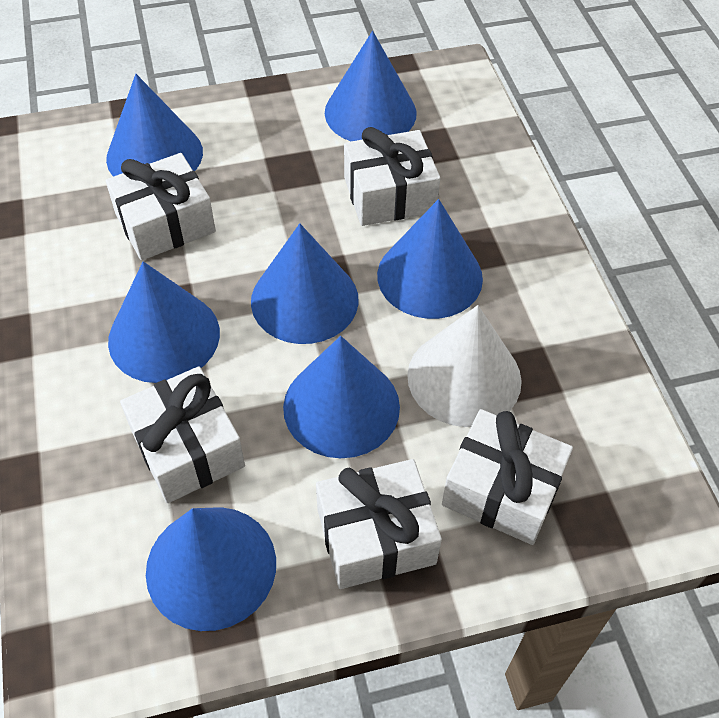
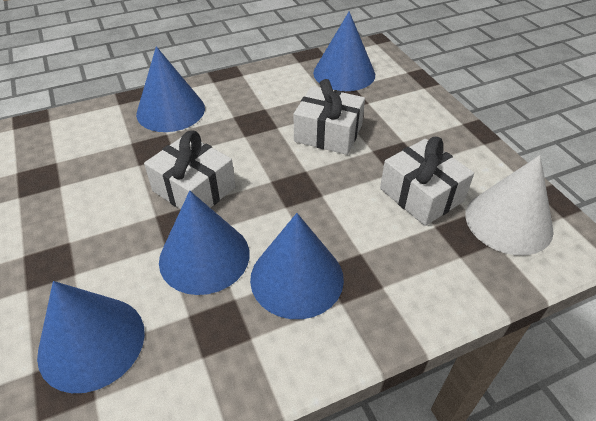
blue cone: [106,74,203,177] [108,261,220,383] [146,507,276,631] [251,223,359,344] [283,336,400,458] [325,31,416,141] [377,199,483,319] = 7 -> [37,281,145,393] [136,46,205,132] [159,191,250,295] [250,213,344,319] [313,11,375,91] = 5
white gift: [106,153,216,260] [120,366,245,503] [316,459,442,589] [344,127,440,226] [442,409,573,545] = 5 -> [144,131,236,209] [294,79,365,155] [380,137,474,226] = 3

